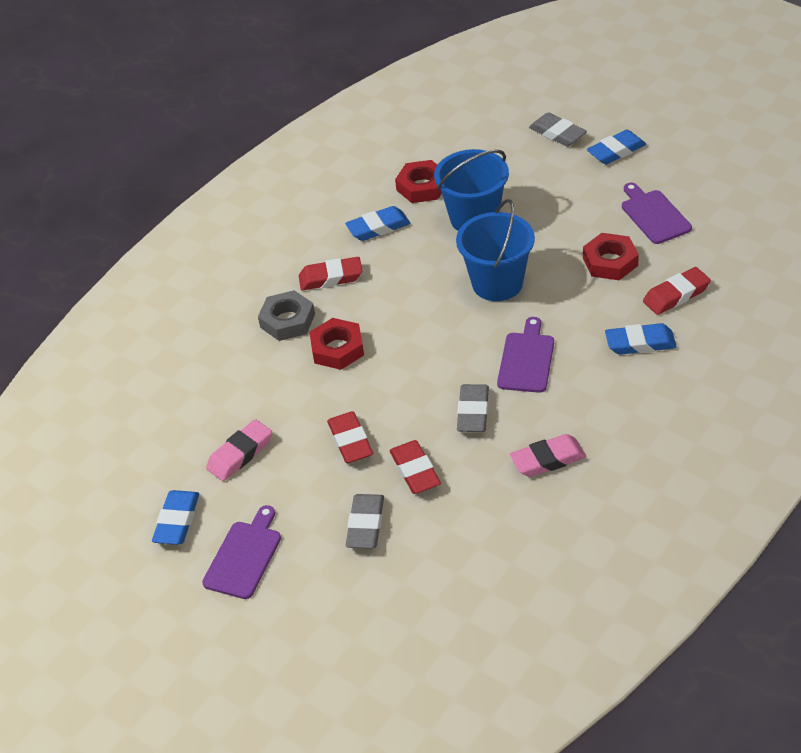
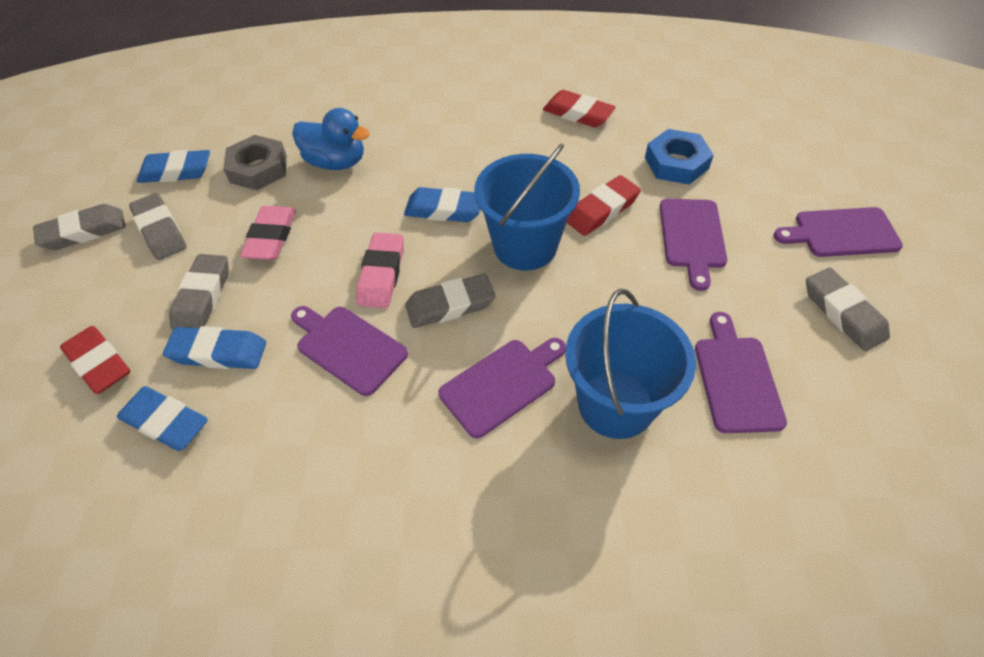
blue duck: none = 0 -> [292,108,370,170] = 1
blue nut: none = 0 -> [645,129,714,184] = 1
grey eraser: [346,494,384,549] [457,384,489,432] [529,112,587,146] = 3 -> [33,204,126,250] [129,193,186,260] [169,254,229,330] [405,274,496,328] [806,268,890,351] = 5
purple cutting board: [202,505,281,599] [497,317,554,393] [622,183,692,244] = 3 -> [291,306,408,396] [438,338,566,439] [660,199,727,291] [695,312,787,433] [773,207,903,257] = 5
red eraser: [299,257,362,290] [327,411,373,463] [390,440,441,494] [643,267,711,315] = 4 -> [60,326,130,394] [543,90,616,127] [567,175,641,236] = 3
red nut: [310,318,364,370] [395,160,442,203] [583,233,639,280] = 3 -> none = 0

